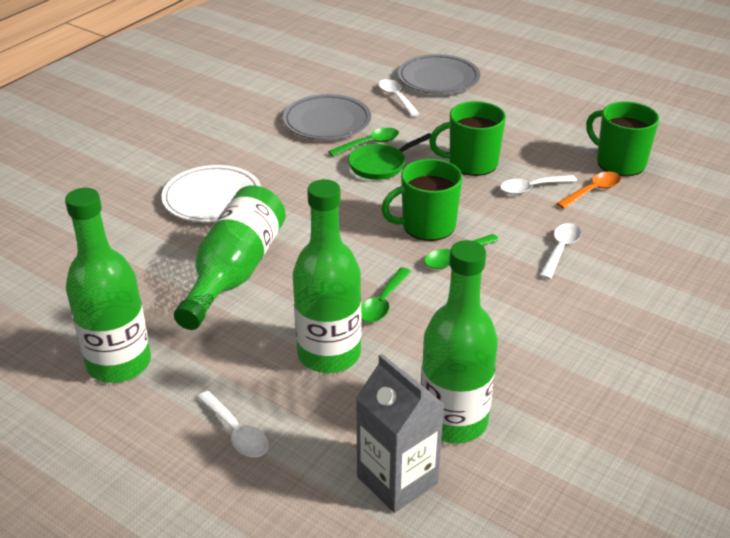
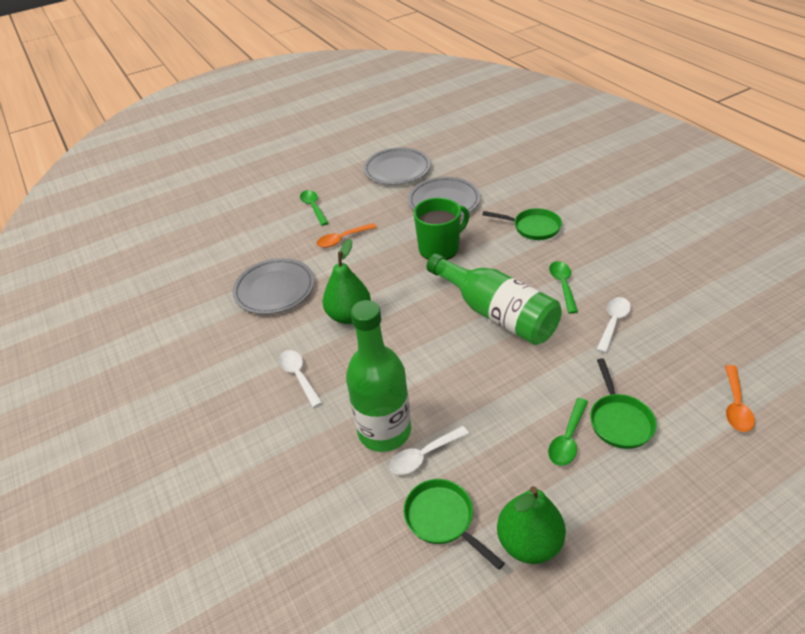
green bottle: [65,188,151,383] [174,185,286,330] [293,179,361,373] [421,240,498,443] = 4 -> [346,300,411,452] [426,254,562,345] = 2
green mug: [381,159,463,241] [429,101,506,176] [586,102,659,176] = 3 -> [414,198,469,260] = 1
green pan: [348,133,431,180] = 1 -> [404,479,505,570] [482,208,562,240] [590,358,657,449] = 3
green pear: none = 0 -> [323,239,371,324] [497,486,566,564] = 2
grey carton: [356,354,445,513] = 1 -> none = 0
grey plate: [283,94,371,140] [398,54,480,94] = 2 -> [232,258,315,314] [363,147,431,185] [408,177,480,216] = 3
orange spoon: [556,172,621,209] = 1 -> [317,223,377,248] [725,365,755,432] = 2
white plate: [162,165,261,222] = 1 -> none = 0
white spoon: [197,391,269,457] [379,79,419,117] [500,175,577,195] [539,223,581,280] = 4 -> [279,350,323,408] [390,426,469,475] [596,297,631,353] = 3

